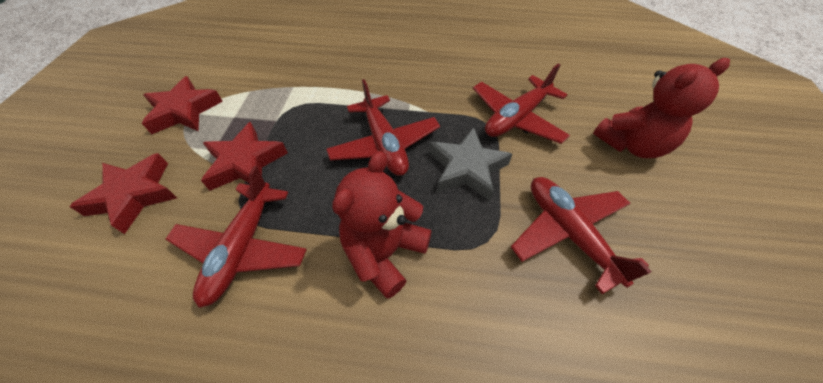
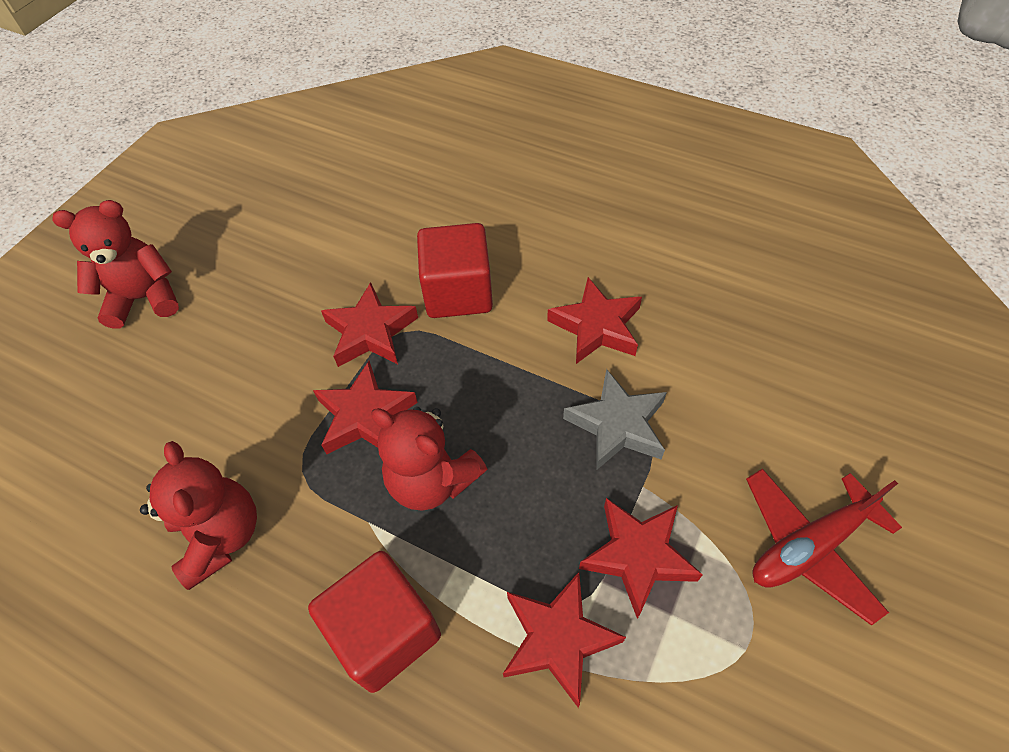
red cube: none = 0 -> [308,551,441,693] [417,223,493,318] = 2
red plane: [166,166,307,308] [326,79,440,176] [473,63,570,144] [511,177,652,294] = 4 -> [746,468,902,626] = 1
red star: [69,153,177,234] [142,76,223,134] [201,122,288,191] = 3 -> [313,361,418,454] [321,282,418,367] [503,572,626,708] [547,277,642,364] [579,498,703,619] = 5
red teddy bear: [332,151,432,299] [593,58,730,158] = 2 -> [52,200,179,329] [140,441,257,590] [371,406,487,511] = 3

